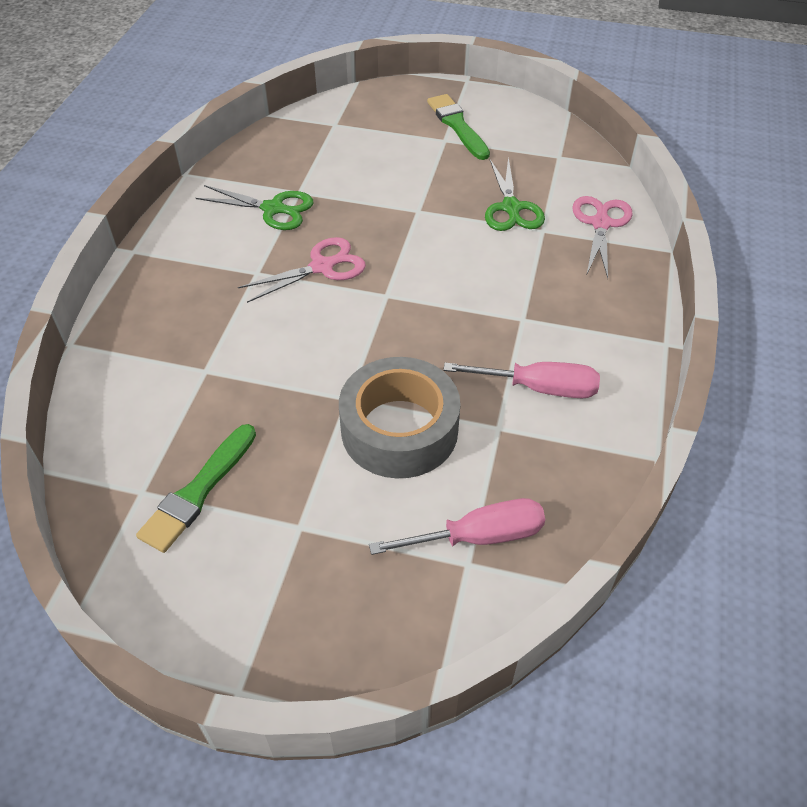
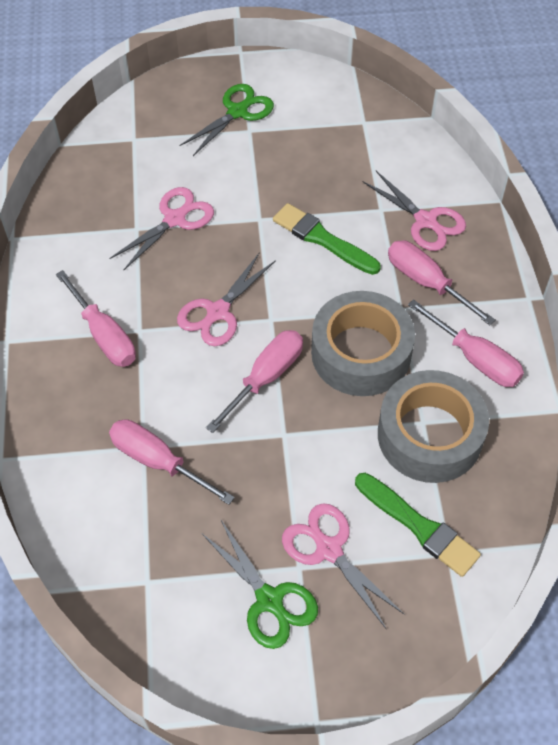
grey tape: [339,357,461,479] = 1 -> [311,291,415,396] [378,370,489,483] = 2
pink scissors: [238,237,366,303] [572,196,633,278] = 2 -> [109,187,214,271] [177,252,276,346] [282,503,404,628] [362,171,466,251] = 4
pink screwdriver: [369,498,545,555] [443,362,600,398] = 2 -> [56,270,136,367] [109,419,235,505] [206,330,303,433] [388,240,495,325] [408,299,524,387] = 5

